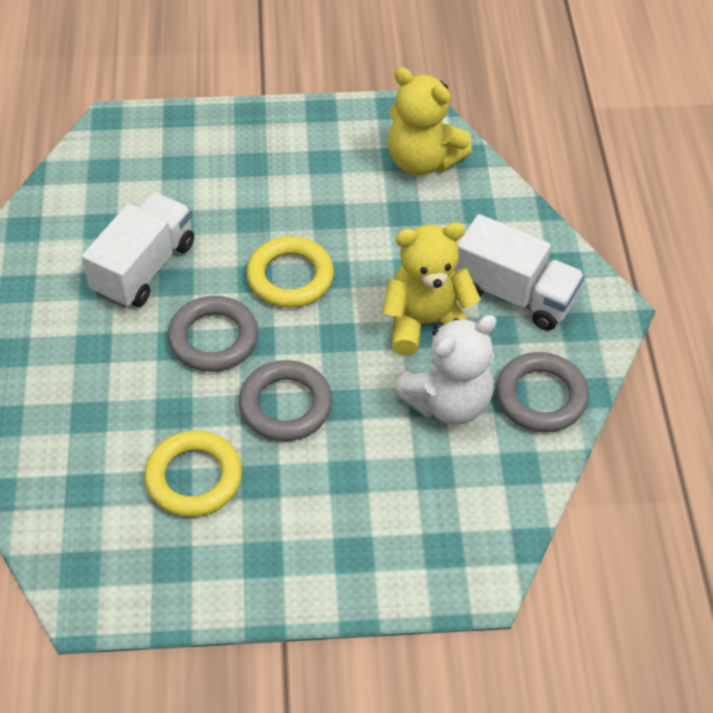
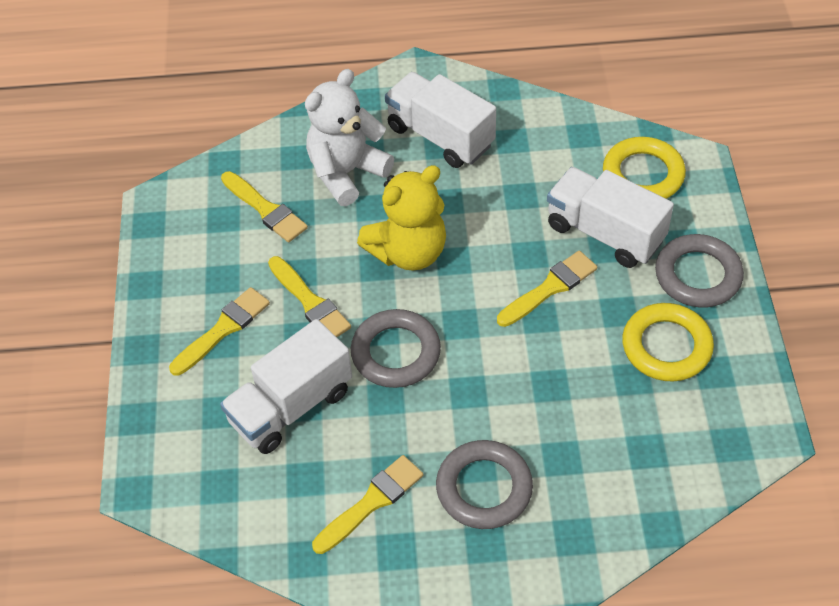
white truck: [82,192,194,308] [455,214,585,330] = 2 -> [220,319,352,454] [385,72,496,168] [547,167,674,268] = 3
yellow brush: none = 0 -> [169,287,270,376] [221,171,308,242] [268,256,351,337] [312,455,423,554] [497,251,597,327] = 5
yellow teddy bear: [382,222,481,356] [388,67,472,176] = 2 -> [357,165,446,270] = 1

